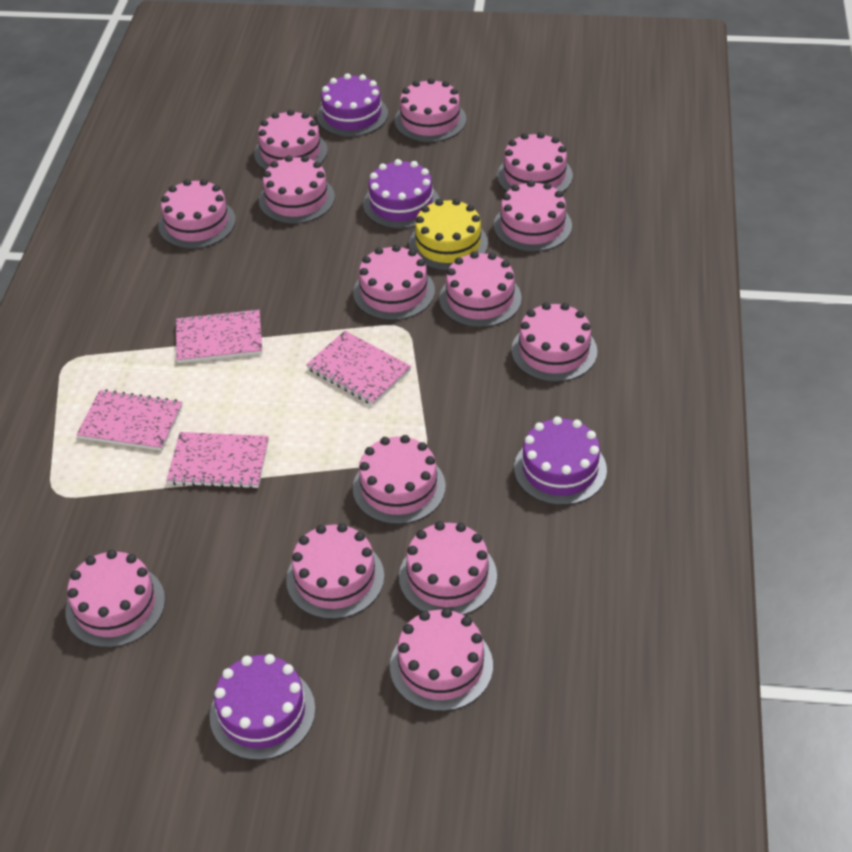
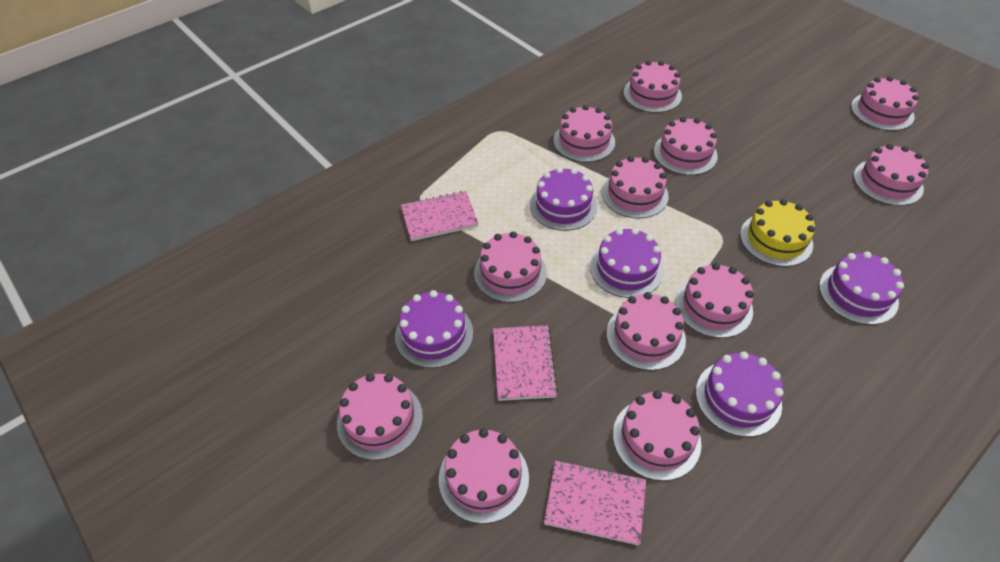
pink cake: [66,550,165,648] [158,179,236,249] [254,109,328,171] [259,155,335,224] [286,523,384,619] [353,245,435,320] [353,435,446,524] [390,608,493,712] [395,78,466,142] [399,521,497,615] [439,251,522,327] [494,180,572,252] [497,132,573,193] [511,302,597,382] = 14 -> [337,373,423,460] [439,428,529,524] [474,231,547,302] [554,105,615,162] [602,156,669,219] [607,292,686,370] [613,390,701,481] [623,60,682,113] [654,117,718,175] [675,263,754,338] [851,76,919,131] [854,144,929,206] = 12
pink notebook: [77,389,182,451] [167,432,269,489] [176,309,262,363] [306,331,411,405] = 4 -> [401,191,478,241] [493,325,558,401] [544,460,646,545] = 3
purple cake: [210,654,315,760] [317,73,388,137] [363,159,439,229] [514,416,607,505] = 4 -> [395,290,473,368] [530,167,597,231] [590,228,663,298] [696,351,784,437] [819,251,904,325] = 5

